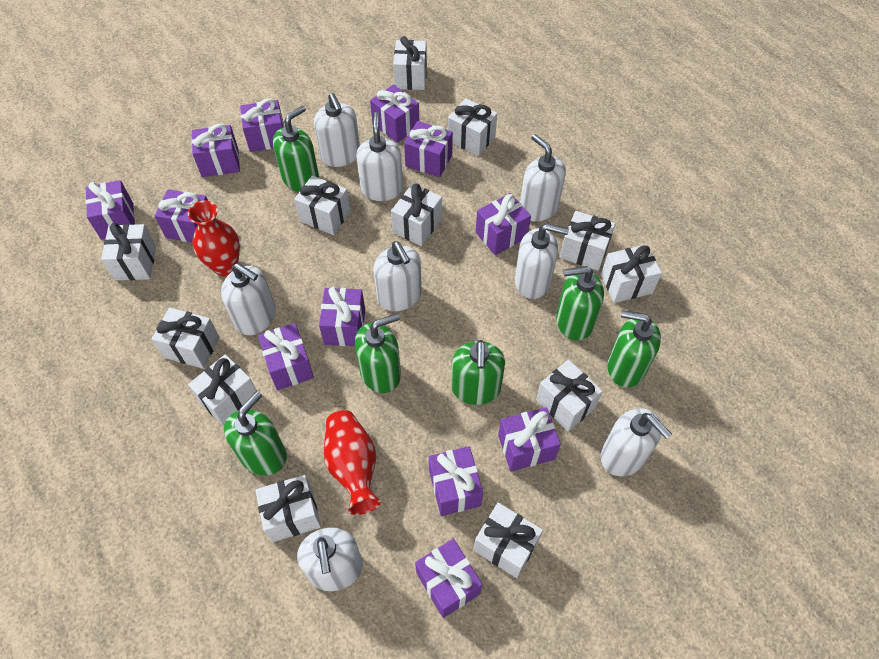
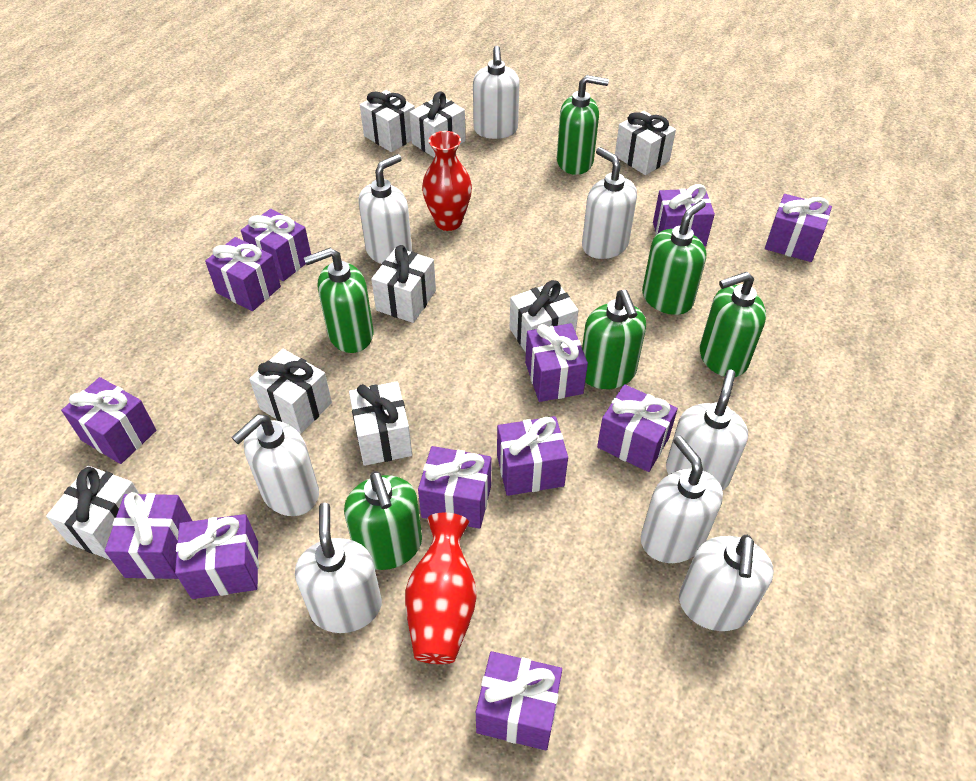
white gift: [101,223,156,281] [152,307,220,369] [188,354,256,426] [255,475,321,542] [294,175,350,235] [391,183,442,246] [393,36,427,90] [448,98,497,156] [474,503,543,578] [536,360,603,432] [560,211,615,271] [601,244,662,303] = 12 -> [46,466,139,560] [249,349,332,434] [349,381,412,466] [360,90,415,152] [371,245,436,323] [409,91,466,157] [510,280,578,352] [615,111,676,175] = 8

